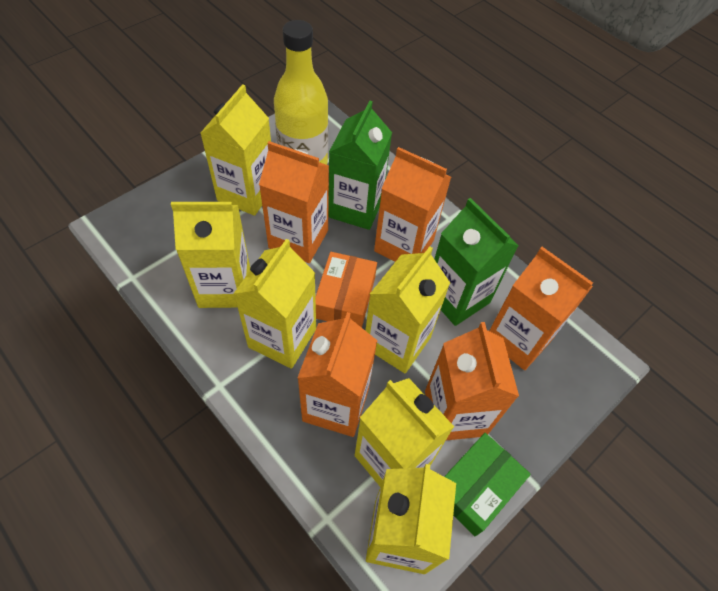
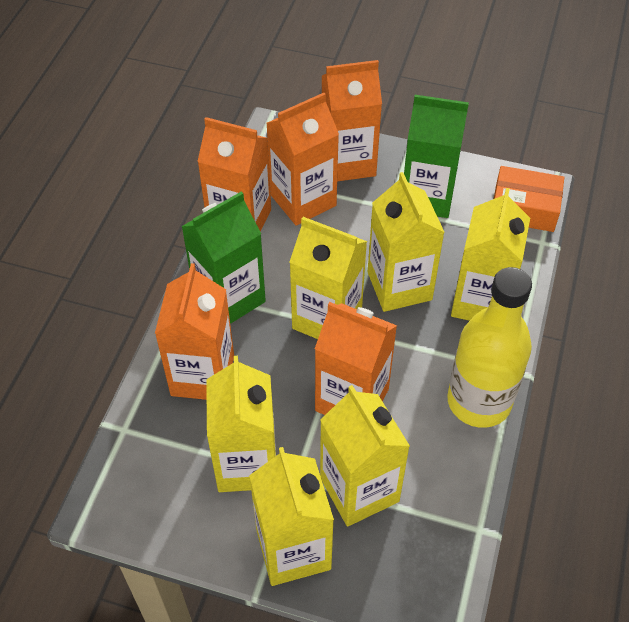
green box: [444,433,531,536] = 1 -> none = 0

